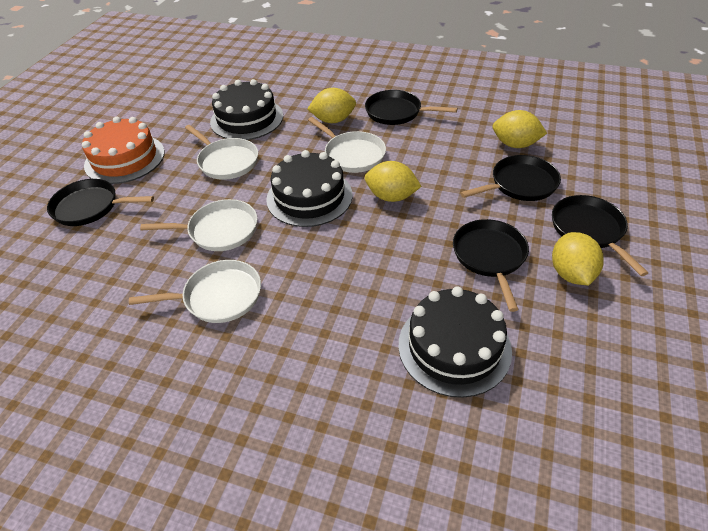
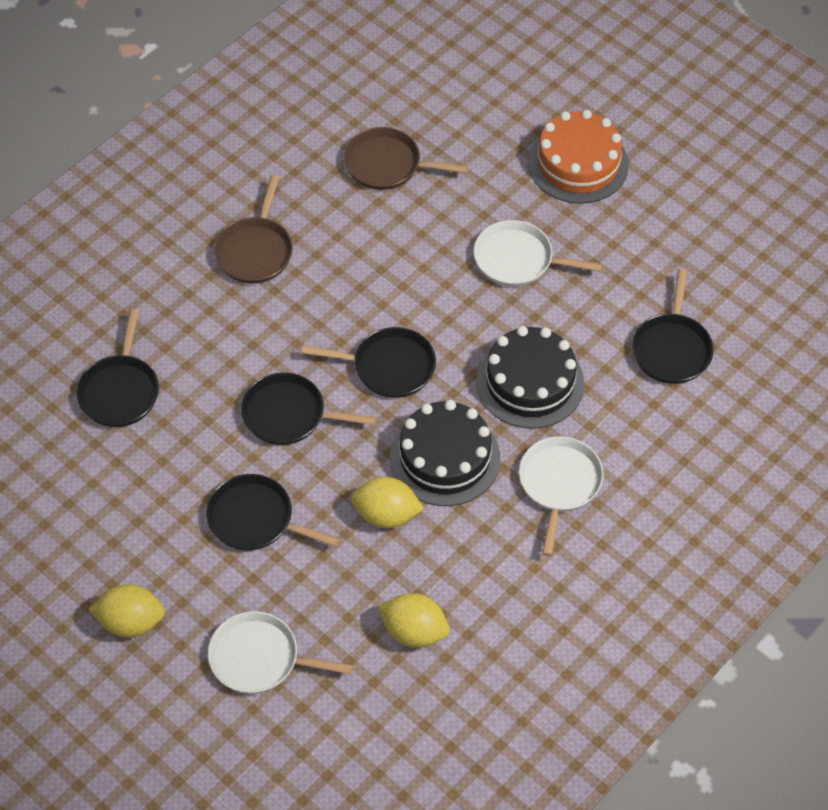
black cake: [210,79,283,140] [266,150,353,227] [399,287,512,398] = 3 -> [390,400,500,506] [476,326,584,429] = 2
brown pan: none = 0 -> [214,175,293,284] [344,127,468,190] = 2
white pan: [129,260,261,323] [140,199,257,251] [185,125,258,180] [308,117,386,173] = 4 -> [208,611,353,694] [474,220,603,287] [519,436,604,556] = 3
yellow lemon: [308,88,356,123] [365,161,422,202] [492,110,547,148] [552,232,604,285] = 4 -> [88,584,165,638] [351,477,424,528] [377,593,450,648] = 3

